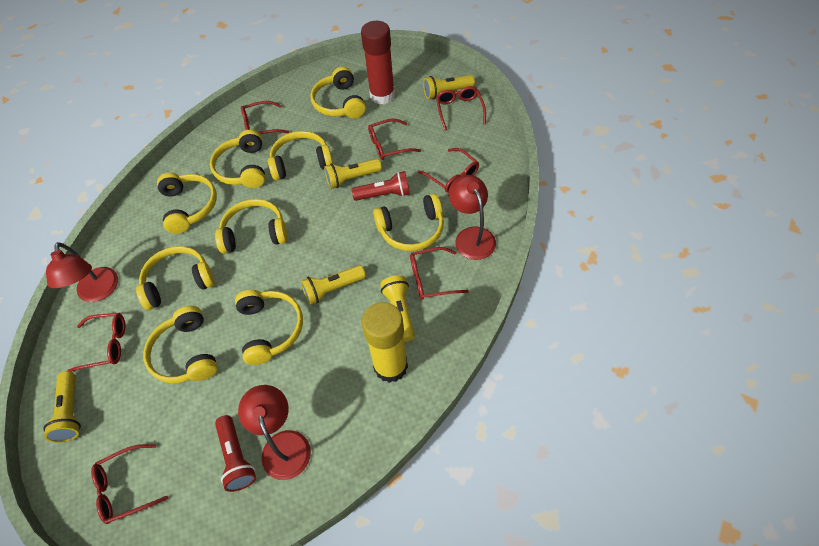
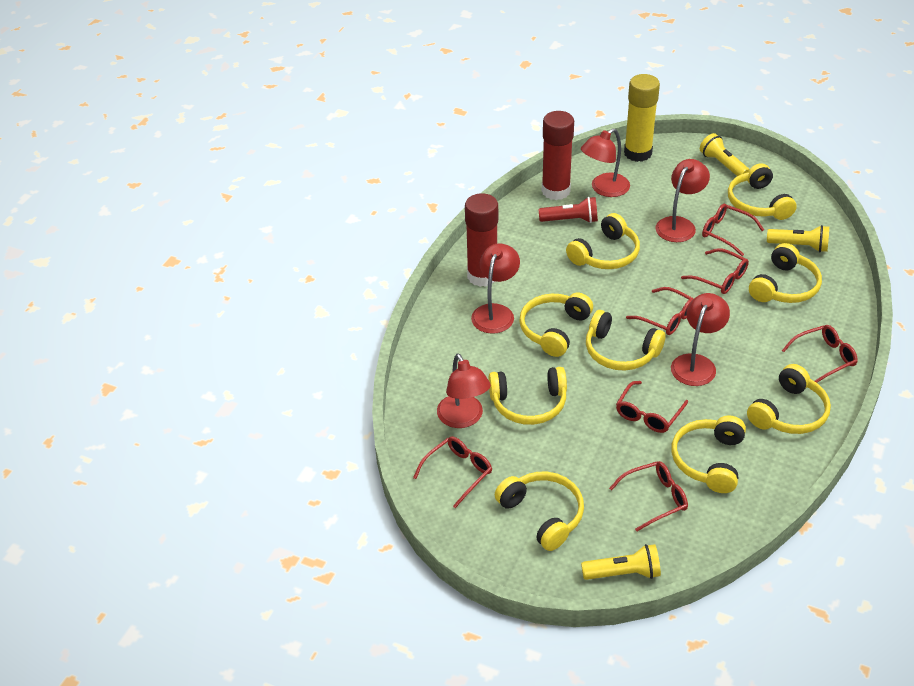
red flashlight: [215,415,256,492] [352,171,410,201] = 2 -> [538,197,598,223] = 1
red glue stick: [361,21,395,105] = 1 -> [465,193,498,287] [542,111,574,200] = 2
red lamp: [46,242,118,302] [238,385,311,480] [448,175,496,260] = 3 -> [437,353,491,428] [471,243,520,334] [581,129,630,197] [655,159,710,242] [671,293,730,386] = 5
yellow flashlight: [43,371,81,443] [301,265,366,305] [324,159,382,189] [380,275,415,342] [423,75,475,99] = 5 -> [581,544,661,580] [700,133,749,176] [767,225,829,252] = 3

